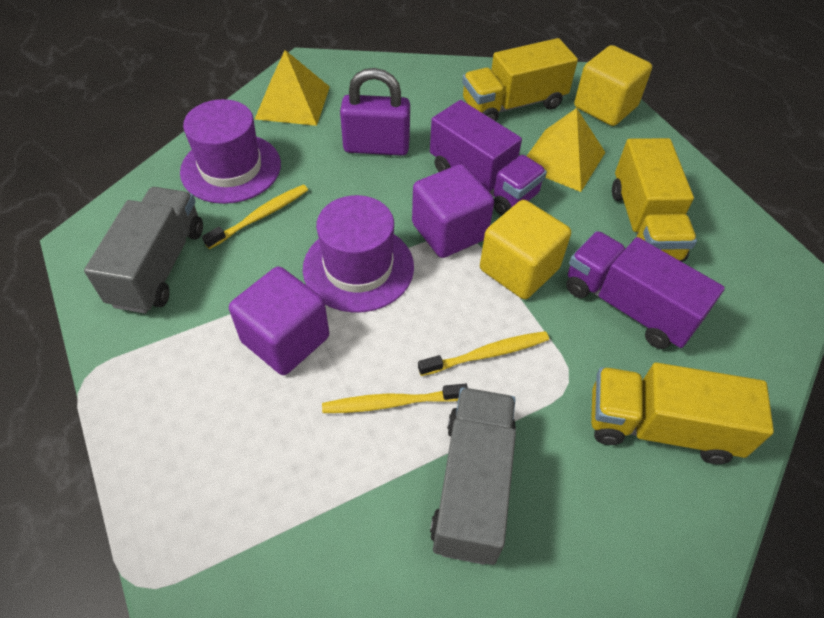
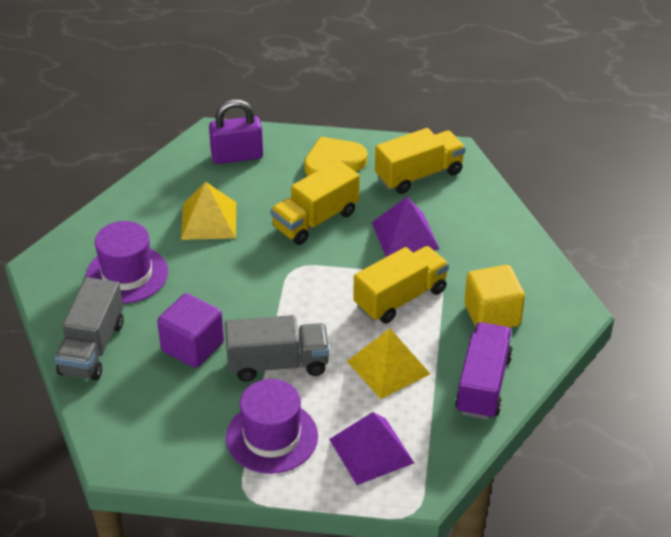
purple cube: [229,266,329,375] [412,164,494,258] = 2 -> [157,293,224,368] = 1
purple pyramid: none = 0 -> [329,412,414,485] [372,197,439,257] = 2
purple truck: [430,100,547,216] [566,231,725,349] = 2 -> [455,322,513,420] = 1
yellow cube: [480,200,571,299] [574,45,652,126] = 2 -> [464,265,525,328] = 1
yellow heart: none = 0 -> [304,137,367,176] = 1
yellow toothbrush: [202,185,308,249] [322,384,468,413] [418,331,549,376] = 3 -> none = 0

